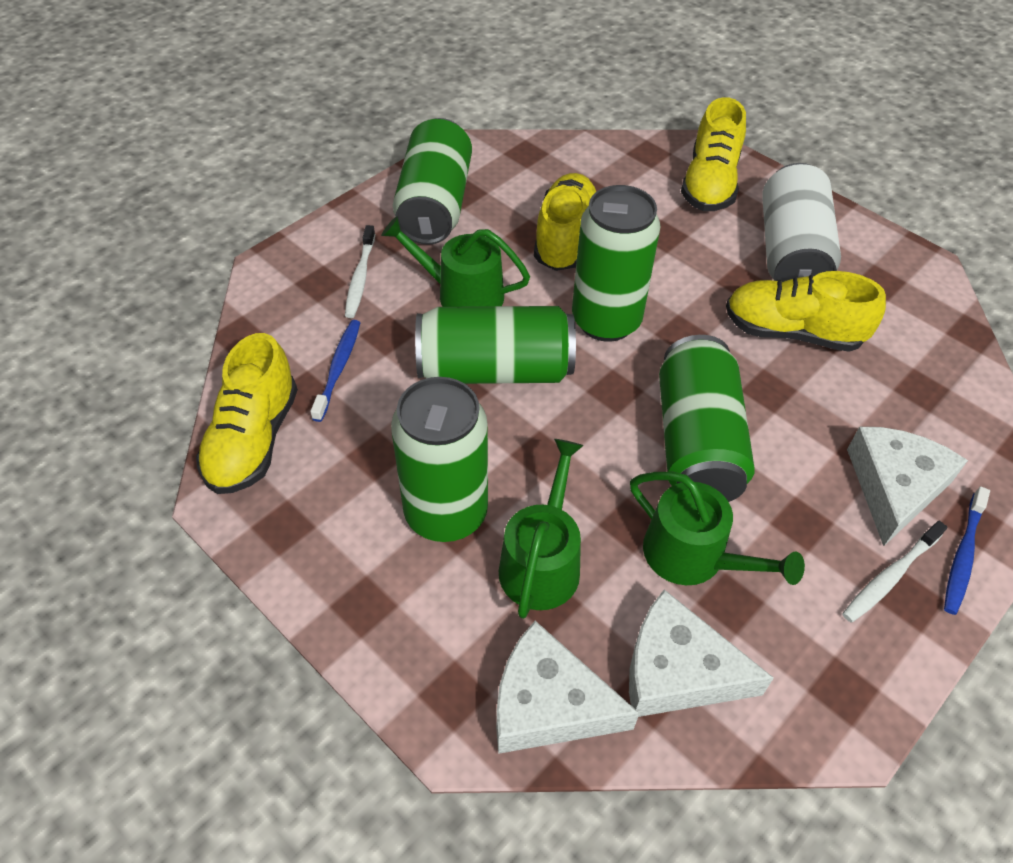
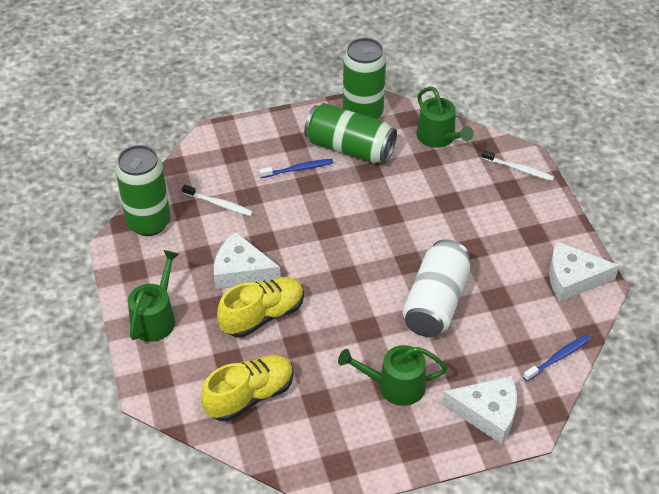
green can: [391,377,488,542] [393,118,472,245] [415,306,576,384] [572,185,660,342] [659,335,755,502] = 5 -> [116,145,171,236] [304,103,397,163] [343,38,386,119] = 3
yellow shoe: [196,333,298,494] [534,173,596,271] [681,97,746,211] [726,271,886,352] = 4 -> [201,355,294,422] [217,277,304,338] = 2

